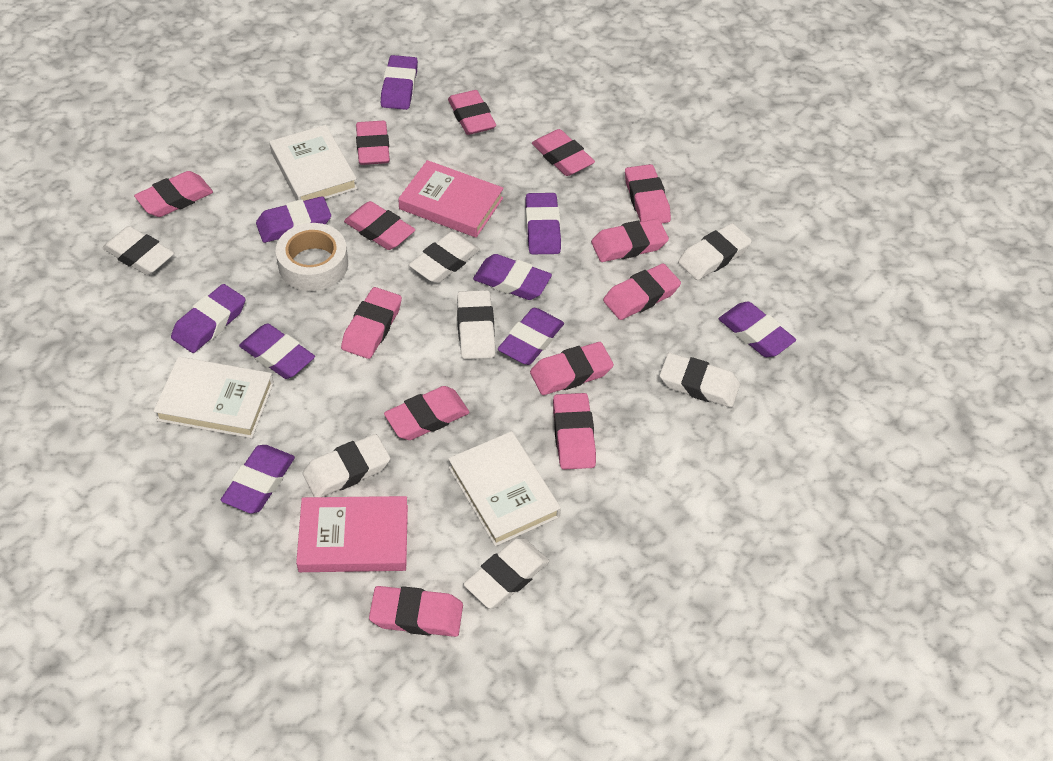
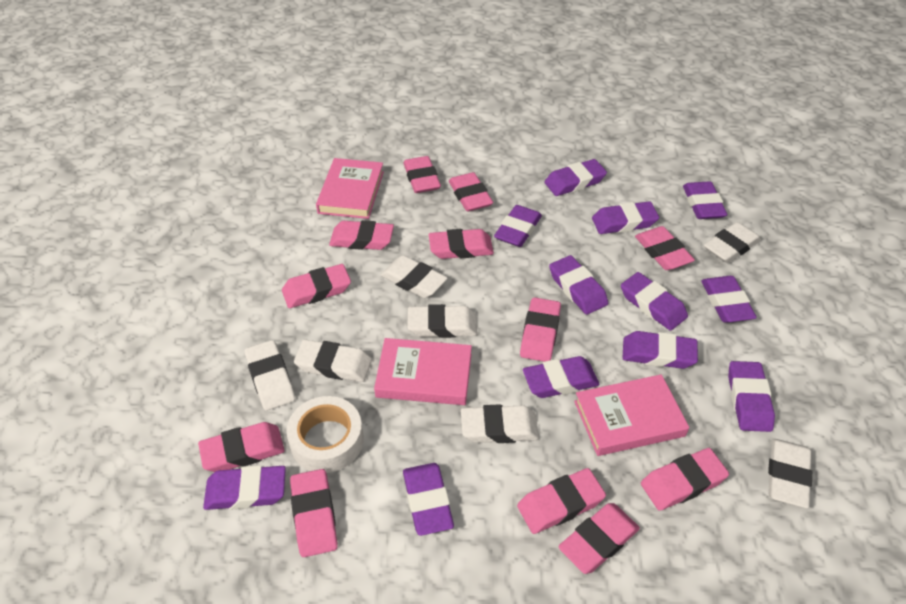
pink book: [296,496,408,572] [398,160,504,238] = 2 -> [316,158,384,219] [374,338,472,405] [574,374,689,456] = 3
pink eraser: [134,171,213,217] [341,287,402,359] [344,201,415,250] [356,121,390,165] [369,586,463,637] [384,386,470,440] [448,90,496,135] [530,342,614,395] [532,129,595,176] [553,393,596,470] [591,219,669,262] [603,263,681,320] [625,164,671,224] = 13 -> [198,422,285,472] [282,264,351,308] [290,469,338,557] [329,220,394,250] [403,156,441,193] [429,229,494,259] [449,172,493,212] [517,468,606,534] [520,297,561,362] [558,503,640,574] [635,226,695,270] [641,448,729,511] = 12
purple eraser: [171,284,245,353] [221,445,295,514] [239,324,315,379] [256,196,331,243] [381,55,418,110] [473,254,552,300] [498,308,564,365] [526,193,561,254] [719,302,796,357] = 9 -> [203,465,286,510] [403,463,454,536] [494,205,542,247] [523,356,600,398] [544,159,607,196] [549,255,608,315] [592,201,659,234] [621,272,688,331] [623,331,698,369] [683,181,727,219] [701,276,757,323] [728,361,775,432] = 12
white book: [153,357,274,438] [269,125,358,201] [448,431,561,546] = 3 -> none = 0

